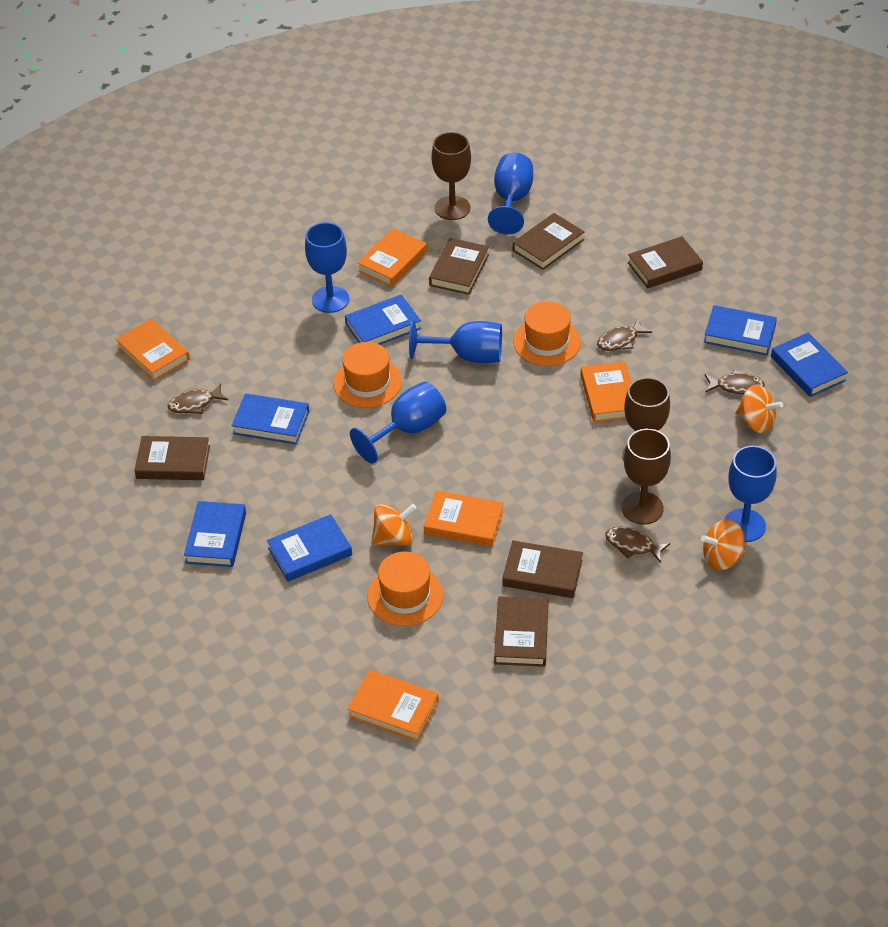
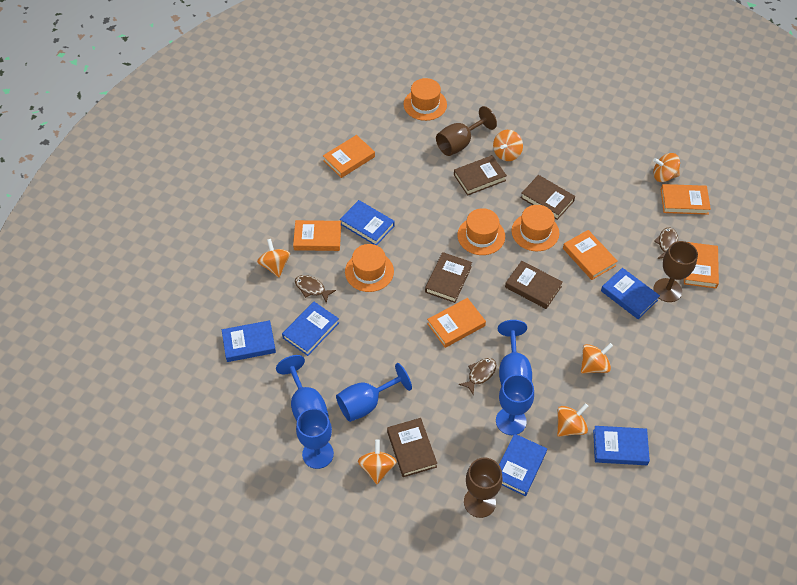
brown book: [134,436,210,480] [429,238,489,295] [494,596,549,667] [502,541,583,598] [512,213,585,270] [627,236,703,288] = 6 -> [387,418,437,477] [425,252,472,303] [454,155,507,196] [505,261,563,309] [521,175,575,220] = 5
brown fish: [168,383,228,414] [597,319,652,351] [605,527,670,563] [705,370,765,394] = 4 -> [295,275,336,303] [459,358,496,395] [654,227,678,259] = 3
orange book: [116,319,190,381] [347,669,439,742] [357,229,427,287] [424,491,504,547] [580,361,631,422] = 5 -> [293,220,341,251] [323,135,375,178] [427,298,486,348] [563,230,618,280] [661,184,711,215] [684,242,719,289] = 6
orange hat: [333,342,402,408] [367,552,444,626] [513,302,581,366] = 3 -> [345,244,394,292] [404,78,447,121] [457,208,505,255] [511,205,559,251] = 4
orange spinning top: [372,504,417,546] [701,519,746,571] [735,385,783,433] = 3 -> [257,239,290,277] [358,440,397,484] [493,130,523,161] [557,403,589,437] [581,343,613,373] [653,153,680,182] = 6

